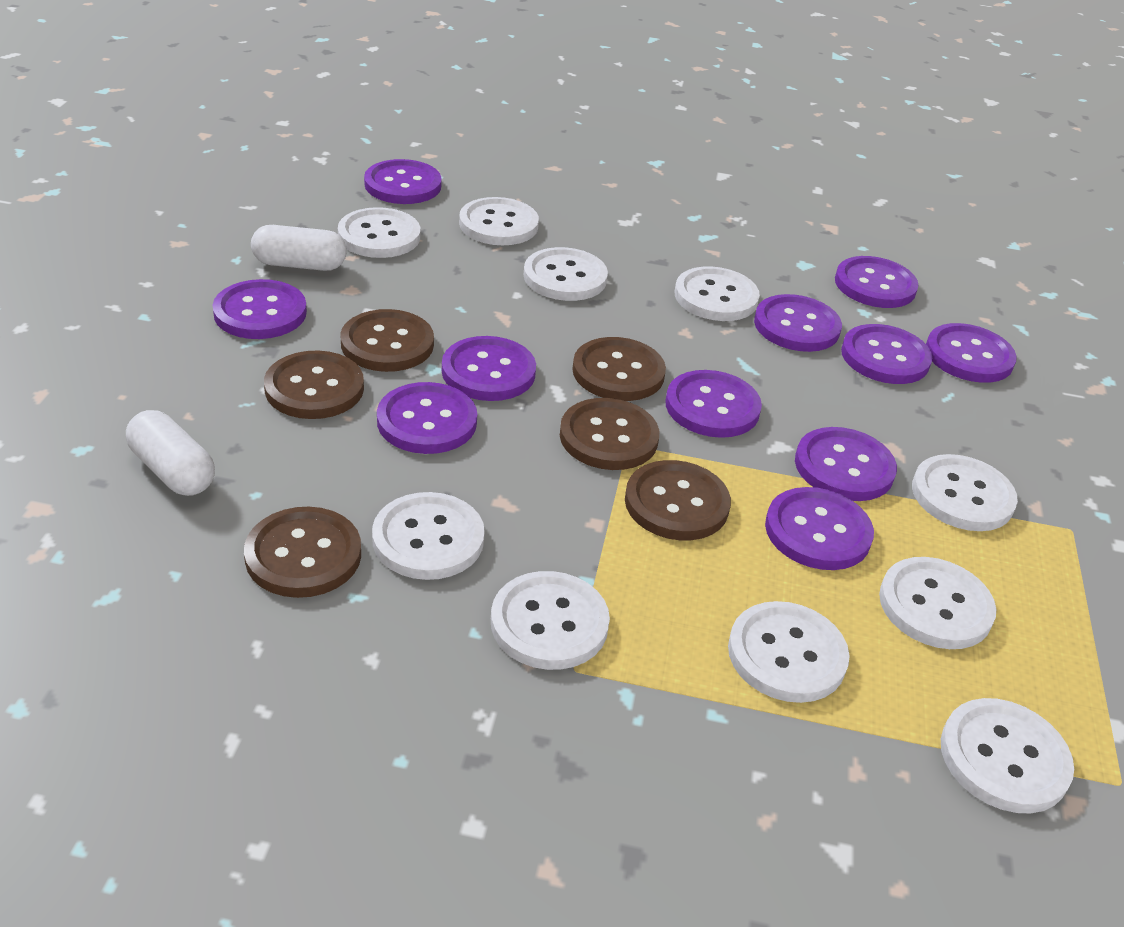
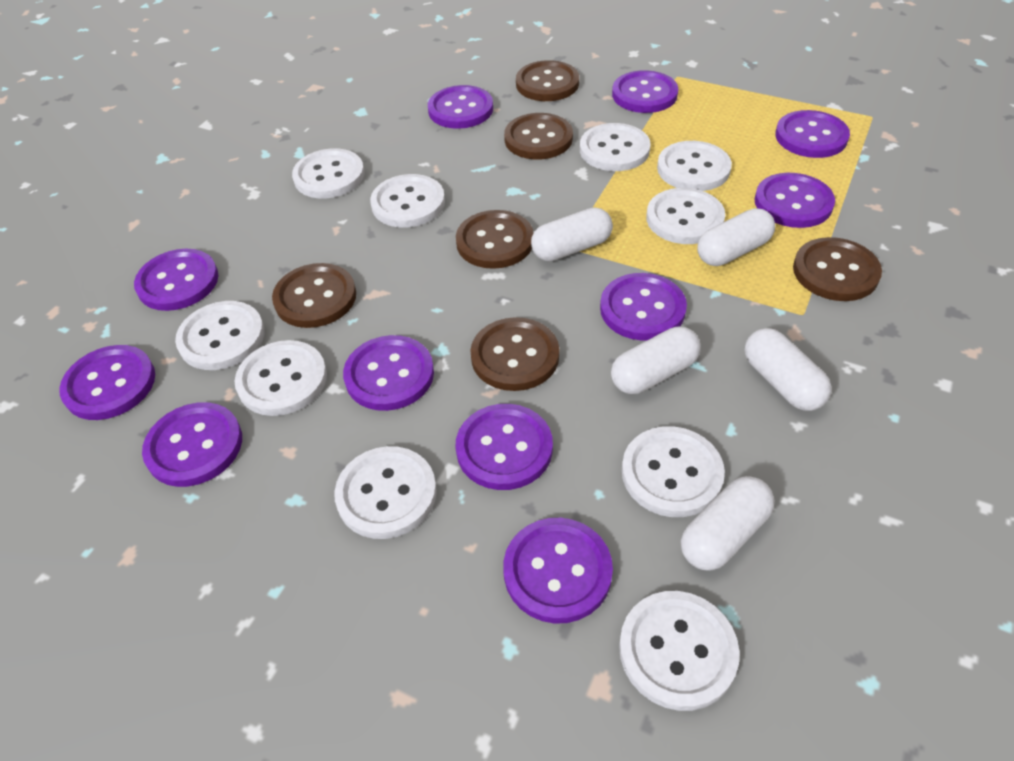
white capsule: [126,410,215,496] [251,225,347,271] = 2 -> [531,207,613,261] [611,327,701,394] [681,476,775,571] [697,208,775,266] [744,328,832,411] = 5

